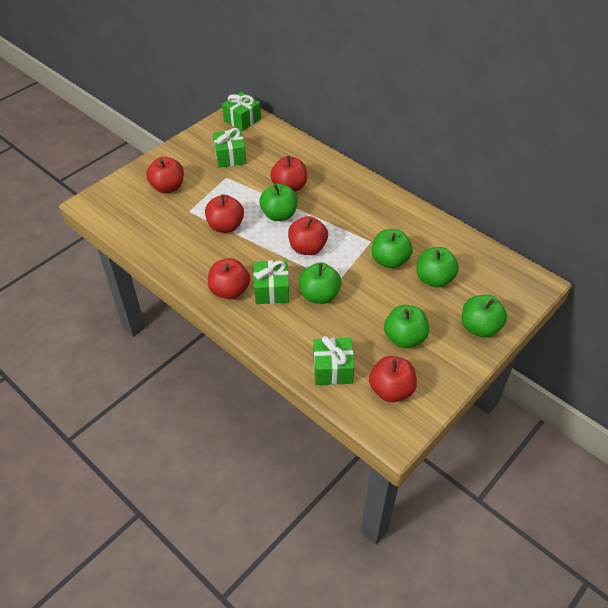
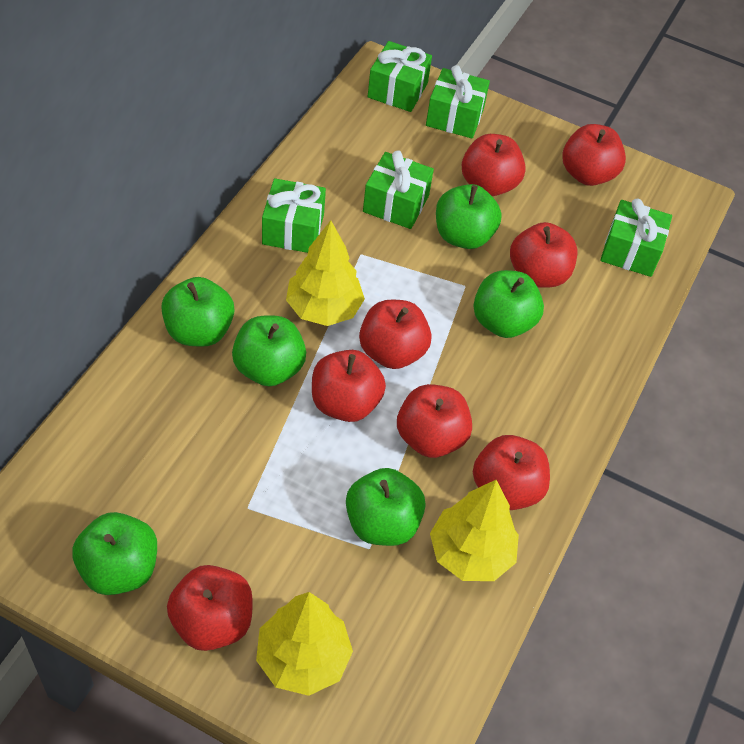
green gift: [213,128,246,168] [222,92,261,131] [253,260,289,304] [313,336,355,385] = 4 -> [262,178,326,253] [363,150,434,229] [368,41,432,112] [426,65,490,138] [600,198,672,277] = 5
red apple: [146,157,184,193] [205,194,244,233] [208,258,250,299] [270,156,307,192] [288,216,328,255] [369,356,417,402] = 6 -> [167,565,253,651] [312,350,386,422] [359,300,432,369] [397,384,472,458] [462,134,526,196] [473,435,550,510] [510,222,577,288] [562,124,626,186] = 8
yellow tree: none = 0 -> [256,592,353,696] [286,220,365,326] [430,480,519,581] = 3

